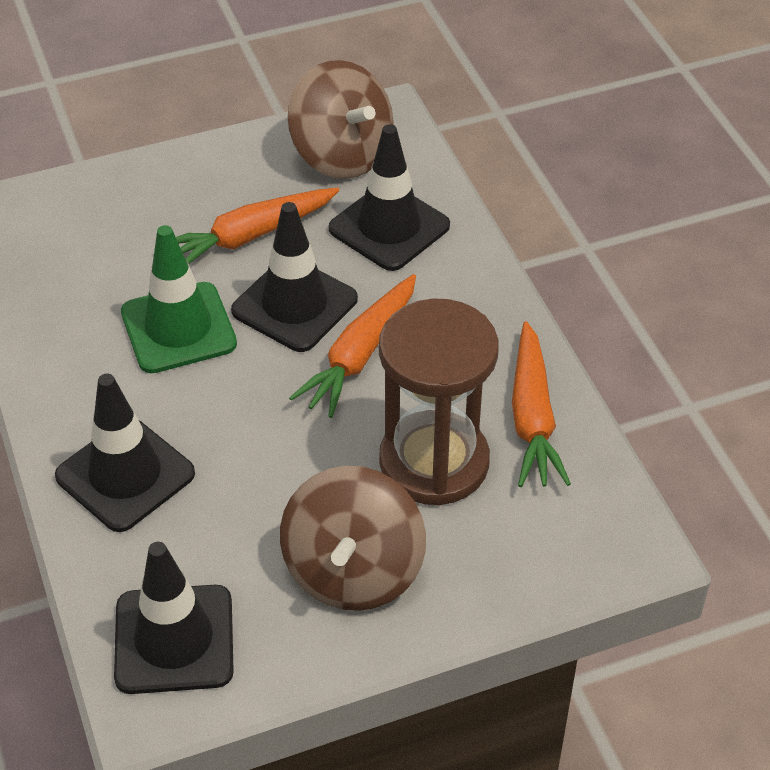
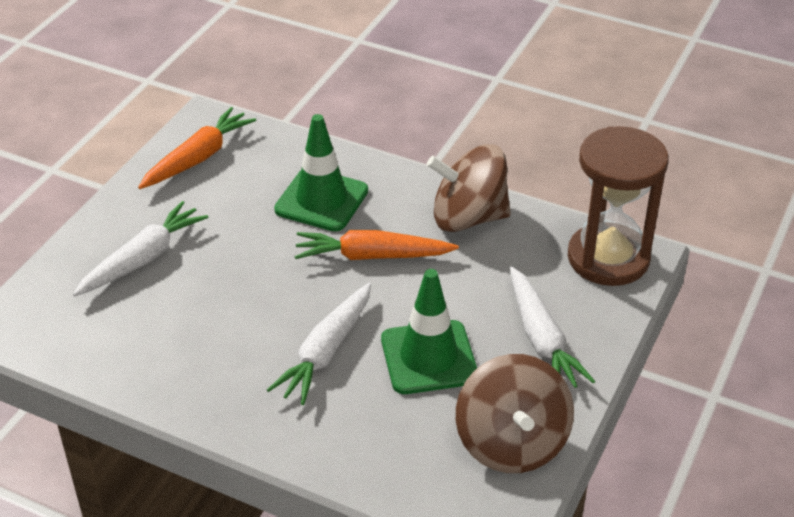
black traffic cone: [55,374,195,532] [114,542,234,694] [231,202,358,352] [329,124,450,271] = 4 -> none = 0
green traffic cone: [121,225,237,373] = 1 -> [274,114,368,231] [381,269,477,394] = 2
orange carrot: [176,188,340,264] [289,274,416,418] [512,321,571,487] = 3 -> [138,107,256,189] [295,230,459,260] = 2
white carrot: none = 0 -> [73,201,209,297] [267,283,371,405] [510,267,596,388] = 3

